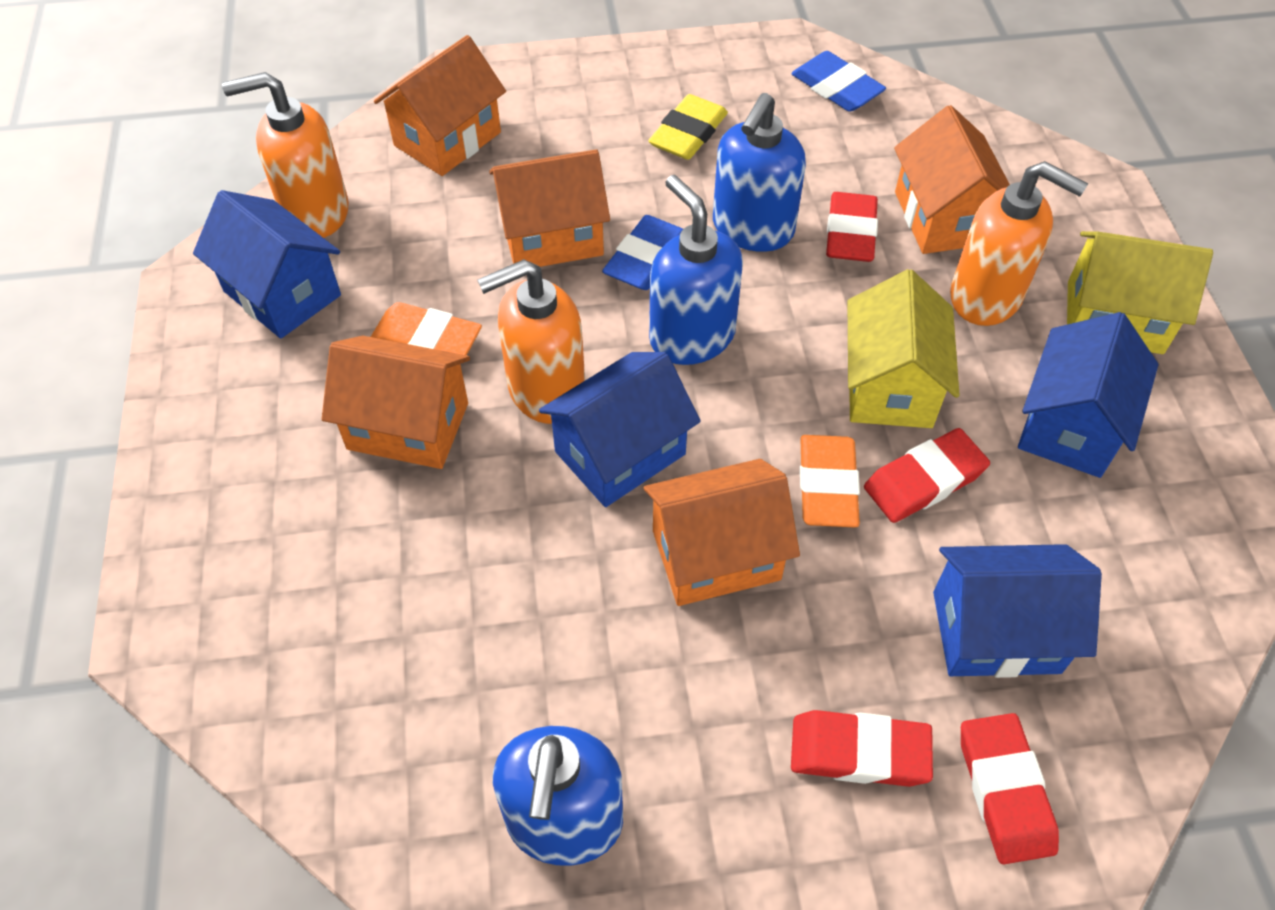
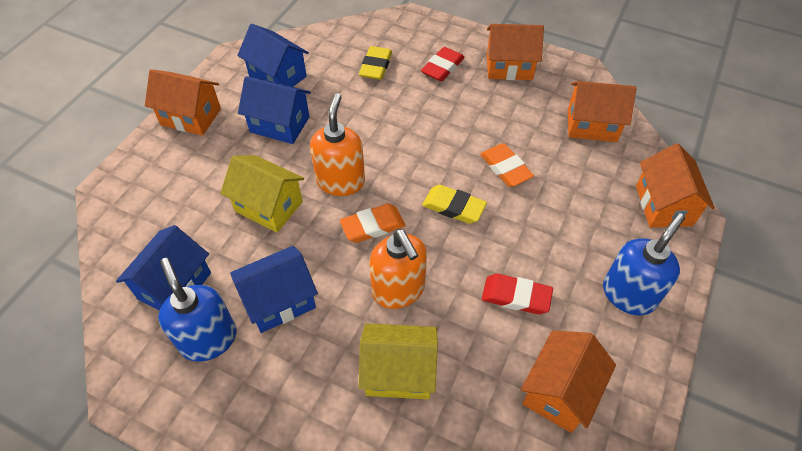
blue eraser: [602,215,683,290] [791,51,886,112] = 2 -> none = 0
blue soap dispenser: [493,726,623,866] [649,175,743,365] [713,93,806,252] = 3 -> [158,258,237,362] [603,213,685,315] = 2
orange soap dispenser: [222,72,349,238] [477,259,585,424] [950,161,1088,326] = 3 -> [310,93,365,196] [369,229,427,309] = 2
red eraser: [791,710,933,787] [826,192,878,262] [864,428,990,523] [961,713,1059,864] = 4 -> [421,47,465,81] [482,274,553,314] = 2
yellow eraser: [648,94,728,160] = 1 -> [359,46,392,80] [422,185,487,224] = 2

